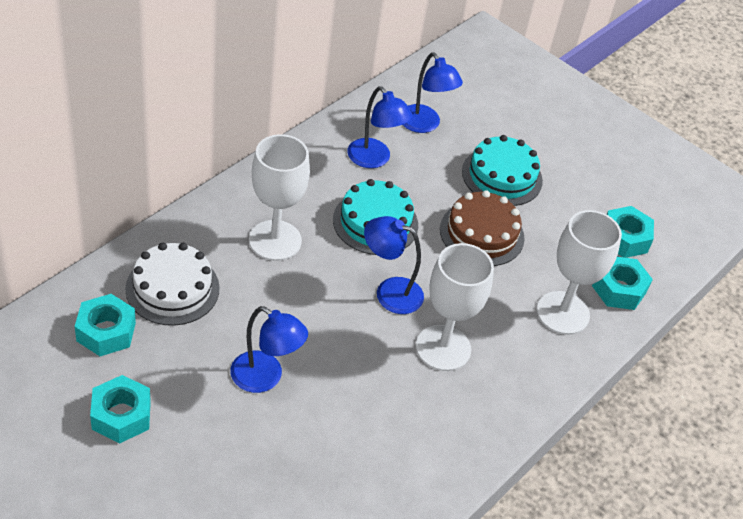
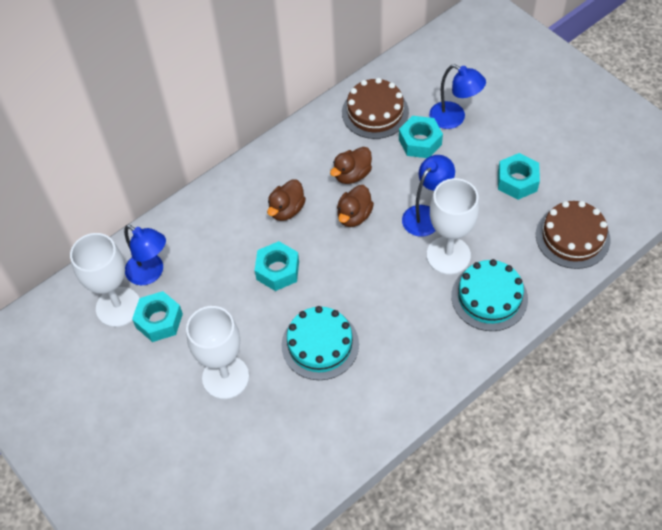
blue lamp: [230,306,308,393] [348,86,413,168] [364,216,424,314] [403,53,463,133] = 4 -> [124,225,166,285] [402,155,455,237] [429,64,486,129] = 3
brown cake: [440,190,525,266] = 1 -> [342,78,409,139] [536,201,610,269] = 2
brown duck: none = 0 -> [267,179,306,221] [330,147,372,184] [337,185,374,227] = 3
white cake: [125,242,220,326] = 1 -> none = 0

